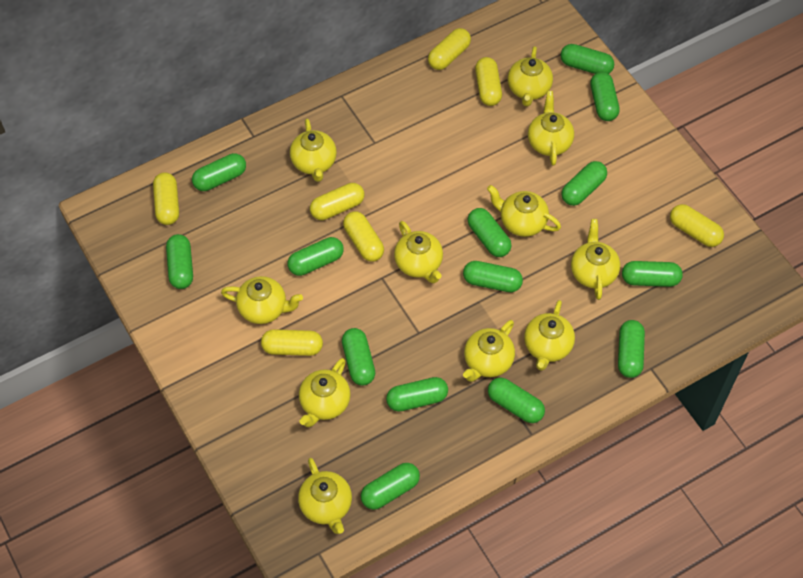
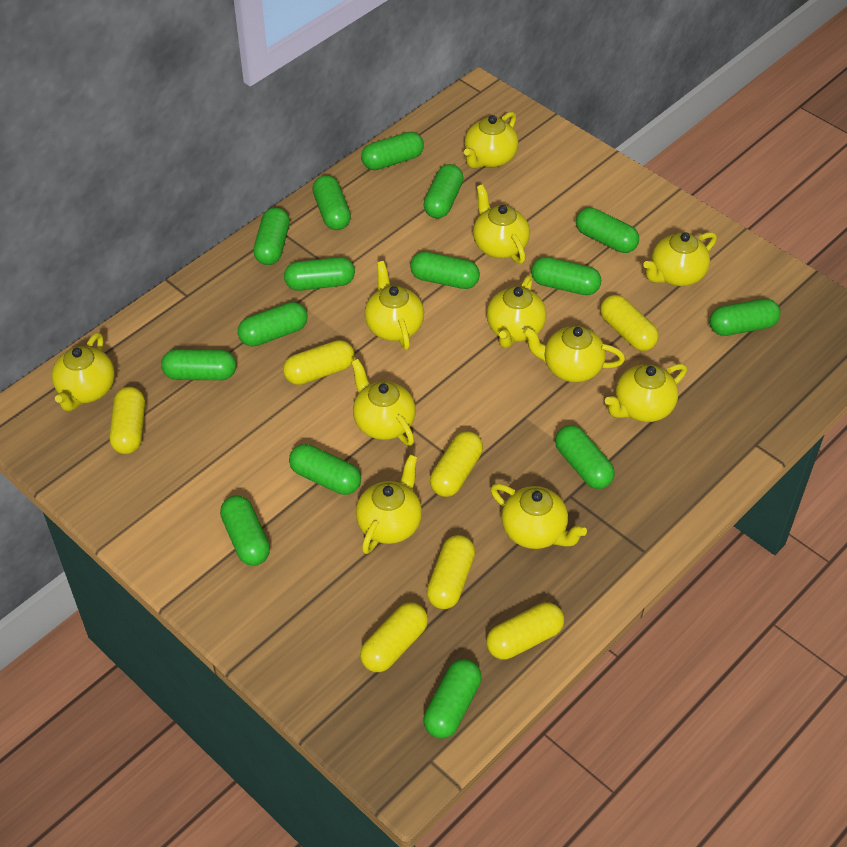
green capsule: [166,234,193,289] [192,153,246,191] [288,237,344,276] [342,328,375,385] [361,463,420,510] [386,377,448,412] [463,261,523,292] [468,208,512,257] [488,377,545,423] [560,44,614,74] [561,161,607,206] [590,72,620,121] [618,320,645,378] [622,261,683,287] = 14 -> [161,349,236,380] [220,495,270,566] [238,302,308,347] [253,208,290,265] [284,257,355,291] [289,444,361,495] [313,175,351,230] [361,132,424,170] [410,252,480,289] [423,164,463,218] [424,659,481,739] [531,257,601,295] [555,425,615,489] [576,207,639,253] [709,299,781,336] = 15

